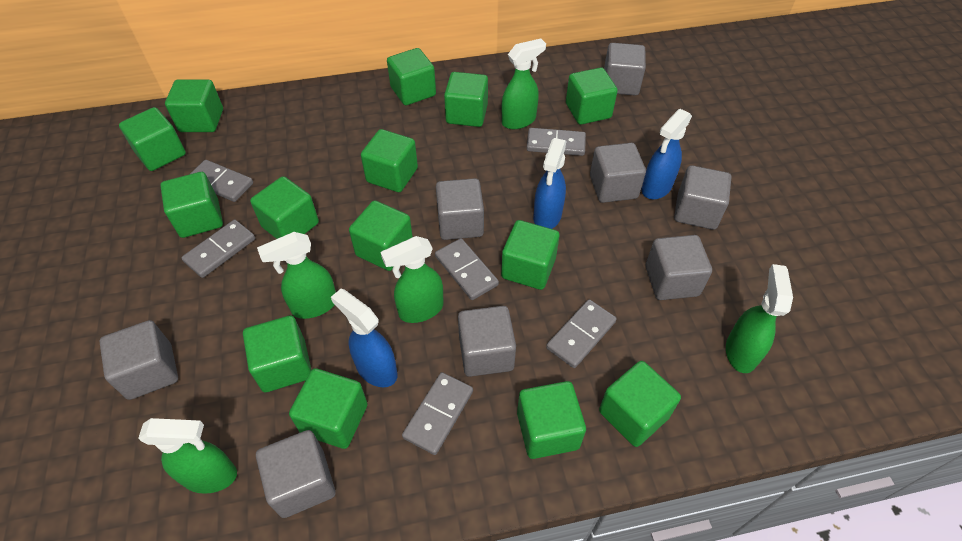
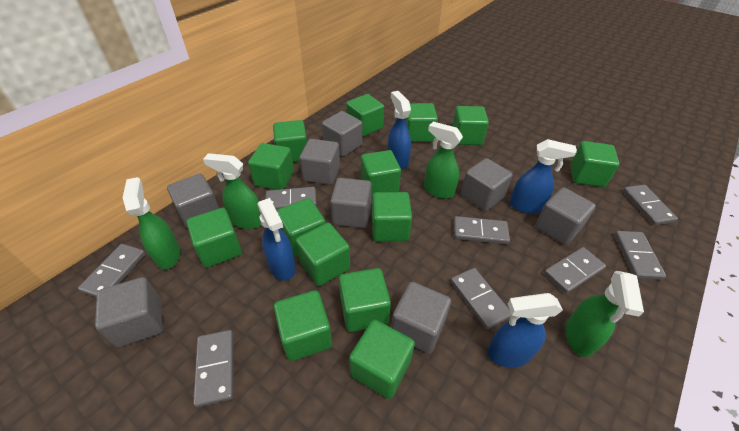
blue spray bottle: [331,289,398,387] [533,138,567,229] [642,109,692,199] = 3 -> [257,198,296,281] [388,91,411,169] [487,293,563,368] [510,139,577,213] = 4
green spray bottle: [138,418,237,494] [257,232,336,319] [380,236,444,323] [502,39,546,129] [726,264,793,373] = 5 -> [123,177,181,270] [203,153,261,229] [424,122,463,199] [565,271,644,357] = 4
grey domino: [181,220,255,278] [190,160,253,202] [402,372,473,455] [435,238,499,300] [527,128,586,156] [546,299,617,368] = 6 -> [78,244,146,297] [193,330,233,407] [265,187,317,211] [451,268,511,329] [454,216,510,244] [544,247,606,294] [614,231,666,280] [623,185,678,225] = 8

